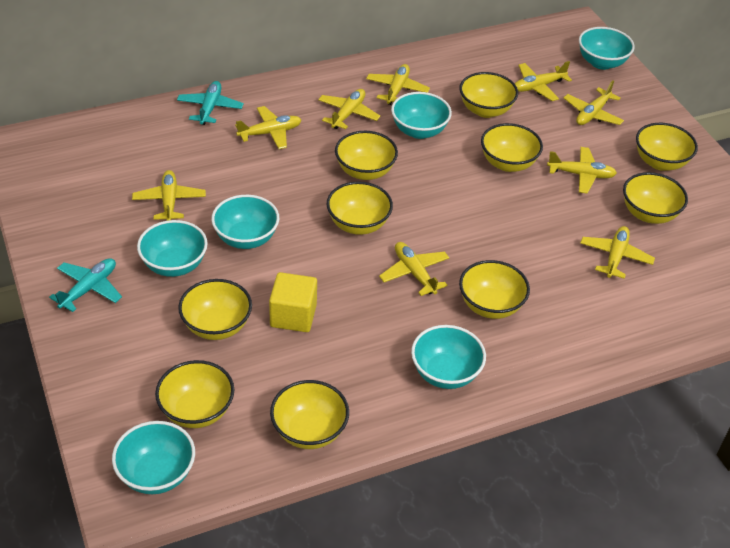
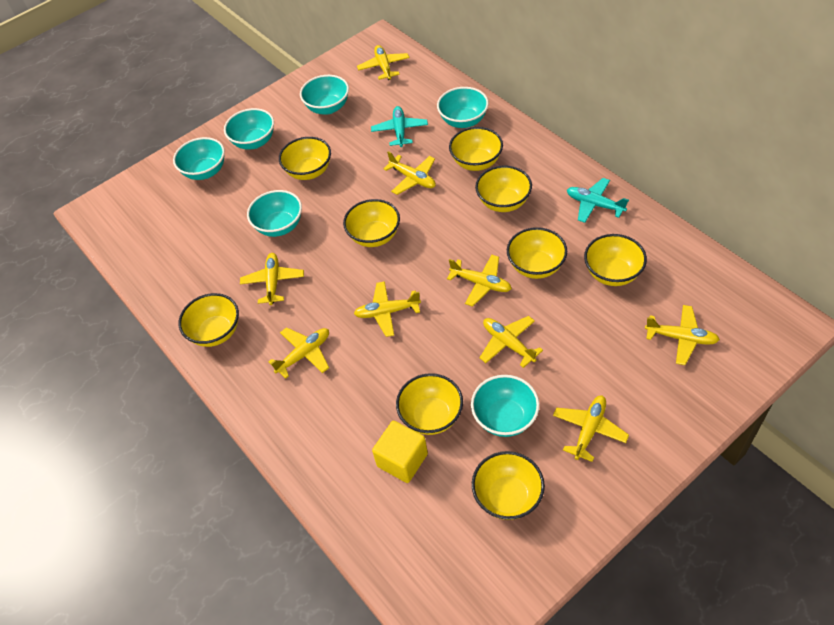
yellow bowl: [155,360,235,428] [178,279,252,340] [270,380,349,449] [327,181,393,235] [335,131,398,180] [459,72,518,118] [459,260,530,319] [481,123,543,172] [623,172,688,224] [636,123,698,171] = 10 -> [179,293,239,347] [279,137,331,180] [343,199,400,247] [396,373,463,435] [449,127,503,171] [472,451,545,520] [475,166,532,212] [507,227,567,279] [584,234,647,286] = 9

